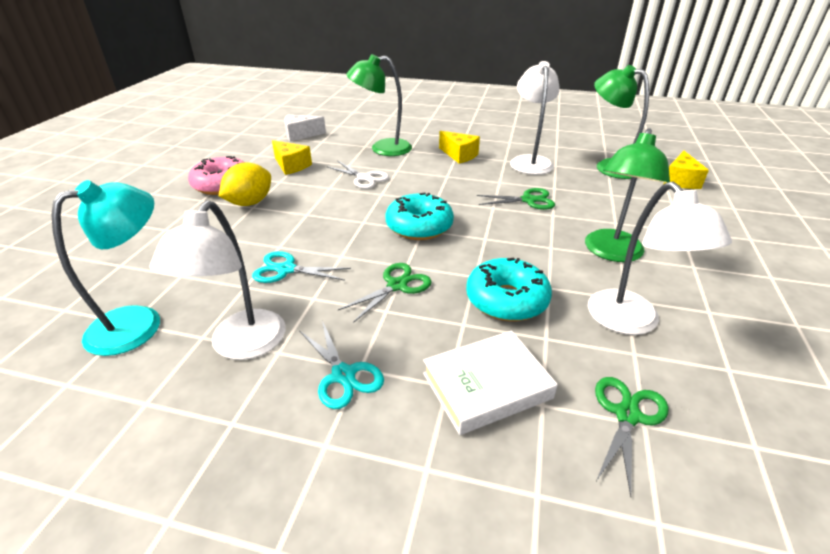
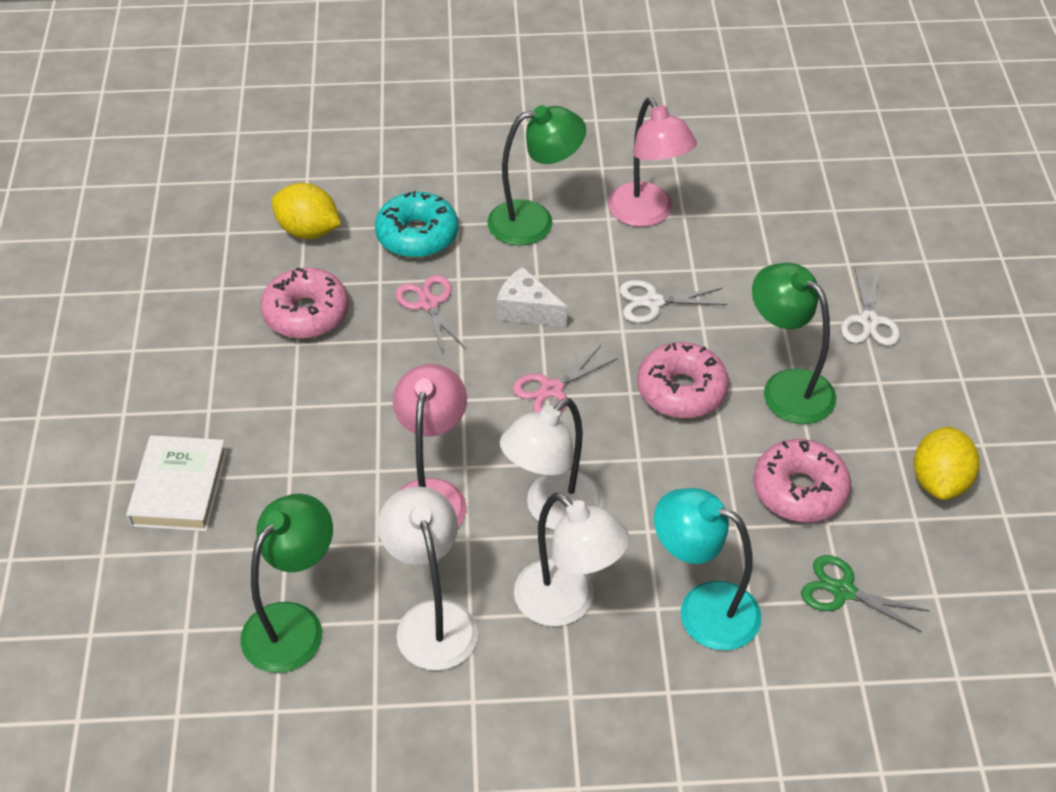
green scissors: [338,263,432,323] [476,188,555,210] [595,377,669,497] = 3 -> [801,555,930,633] = 1
pink donut: [188,156,244,195] = 1 -> [261,268,349,339] [637,342,729,418] [753,439,851,522] = 3
pink lamp: none = 0 -> [393,364,467,527] [608,98,697,227] = 2
pink scissors: none = 0 -> [395,275,466,354] [513,345,617,413] = 2
turquoise donut: [386,193,454,240] [466,258,552,321] = 2 -> [375,191,458,258] = 1
turquoise scissors: [252,251,351,283] [299,321,384,409] = 2 -> none = 0
white scissors: [326,161,389,189] = 1 -> [619,280,727,323] [841,268,900,346] = 2
yellow cheese: [272,140,312,175] [439,131,480,164] [664,151,709,189] = 3 -> none = 0
yellow lemon: [219,162,271,206] = 1 -> [271,183,341,239] [914,427,980,500] = 2

